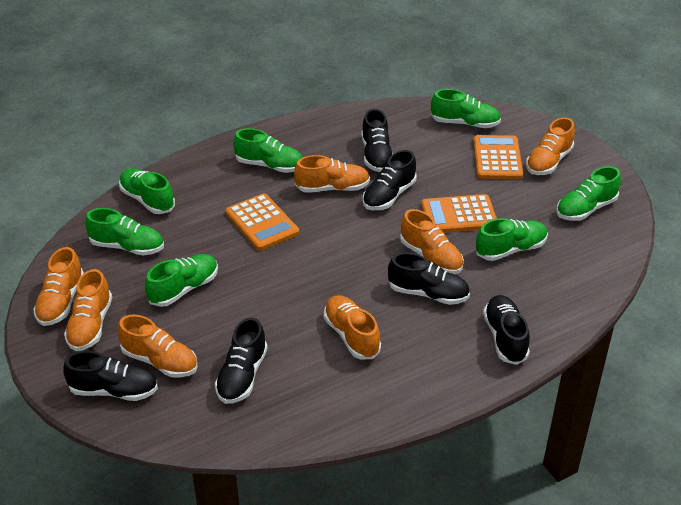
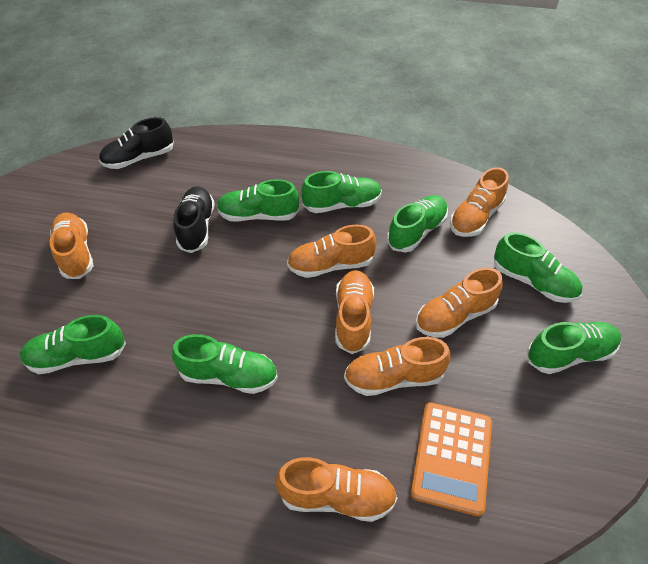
black shoe: [63,351,158,401] [215,318,267,404] [362,109,393,172] [362,150,417,210] [388,253,470,305] [483,295,530,365] = 6 -> [99,117,174,169] [174,186,215,253] = 2
orange calculator: [225,193,299,251] [421,194,497,233] [473,135,523,179] = 3 -> [411,403,492,517] = 1

